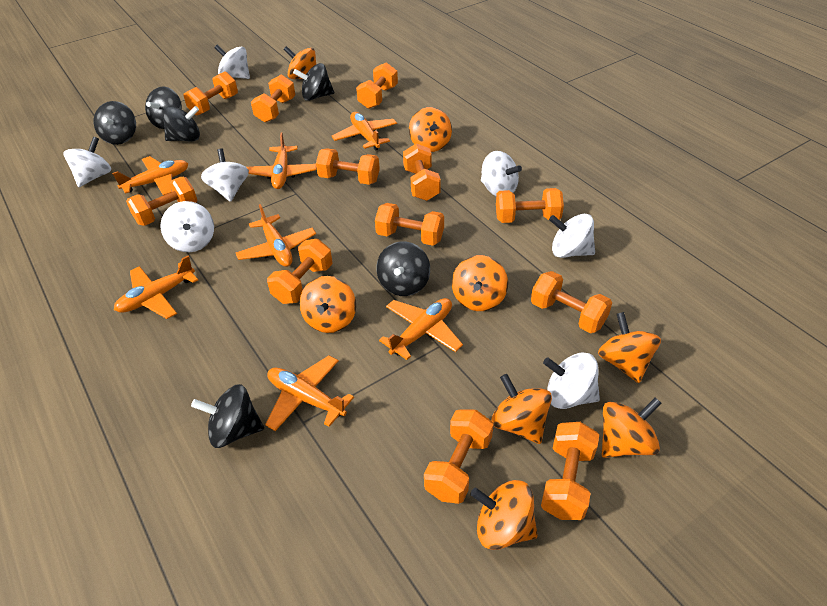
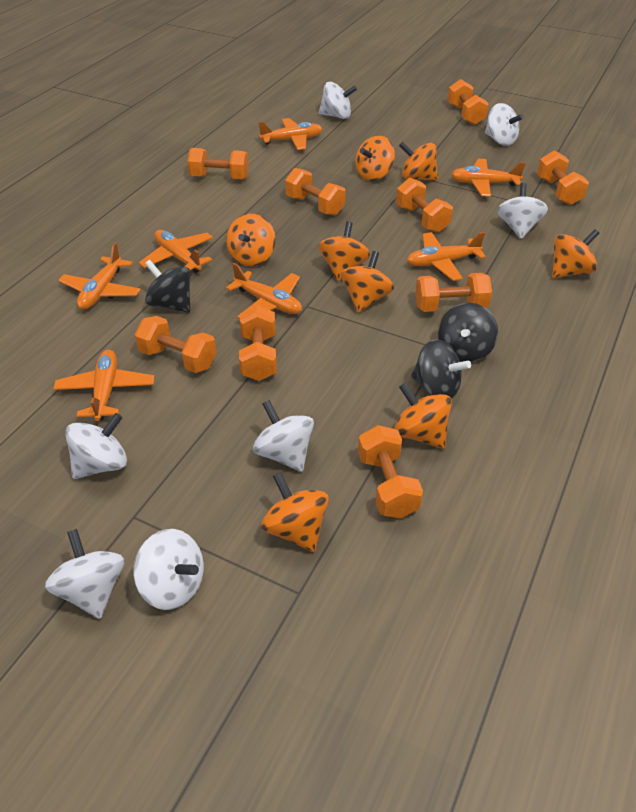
black spinning top: [94,101,136,145] [145,87,182,129] [162,106,200,142] [191,384,264,448] [293,63,334,101] [376,241,430,296] = 6 -> [145,260,191,313] [411,339,471,398] [438,303,498,362] = 3
orange dumbbell: [126,177,197,226] [183,71,238,115] [251,75,295,123] [267,239,333,304] [316,148,380,185] [356,62,398,109] [375,203,444,246] [403,143,441,201] [424,409,494,504] [496,188,564,223] [531,271,612,333] [541,422,599,520] = 12 -> [135,316,217,373] [187,148,249,179] [239,305,277,381] [285,168,346,215] [358,425,423,518] [396,178,453,232] [415,273,492,312] [447,79,489,125] [537,150,589,205] = 9

